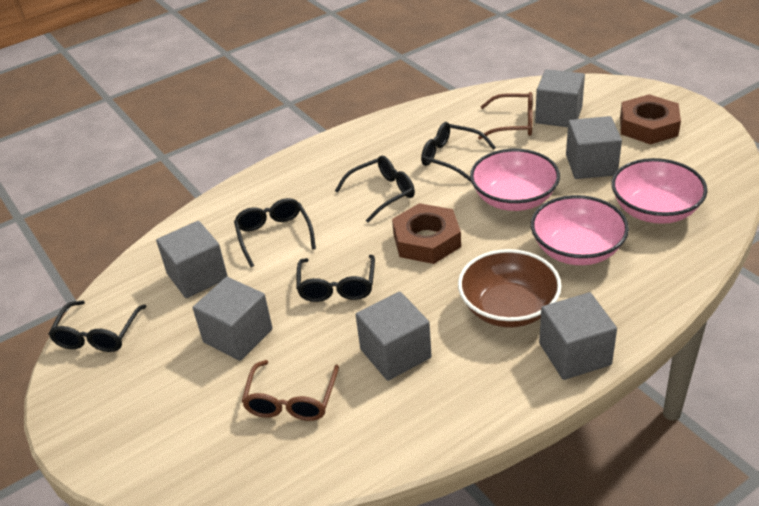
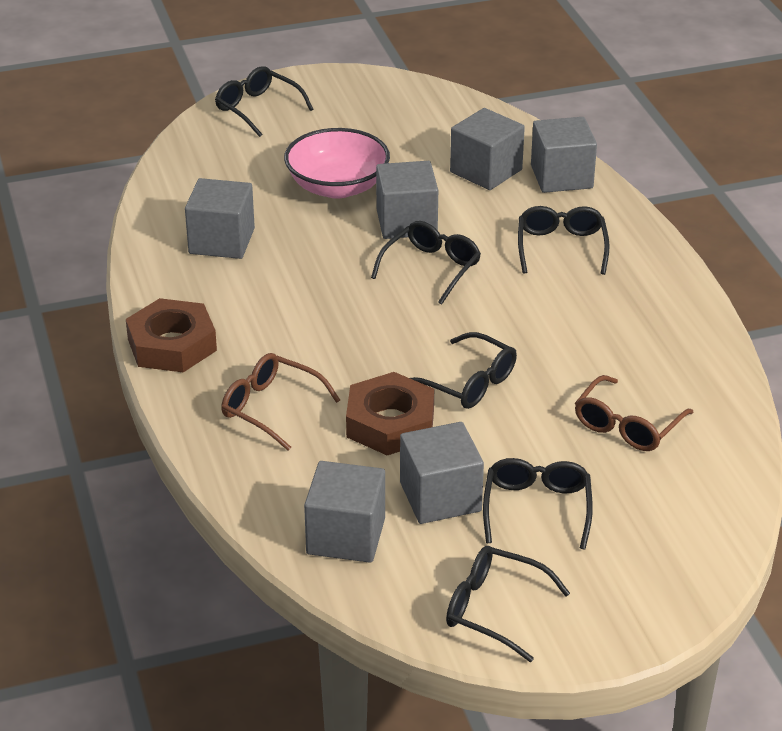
black glasses: [48,300,147,352] [234,198,316,267] [296,255,375,302] [335,156,415,223] [421,122,496,182] = 5 -> [215,66,313,137] [371,221,481,305] [410,332,517,409] [446,546,570,662] [483,458,593,550] [518,206,610,275] = 6
brown bowl: [458,249,562,327] = 1 -> none = 0
pink bowl: [470,149,560,211] [531,195,629,265] [611,158,708,224] = 3 -> [284,128,390,198] = 1

